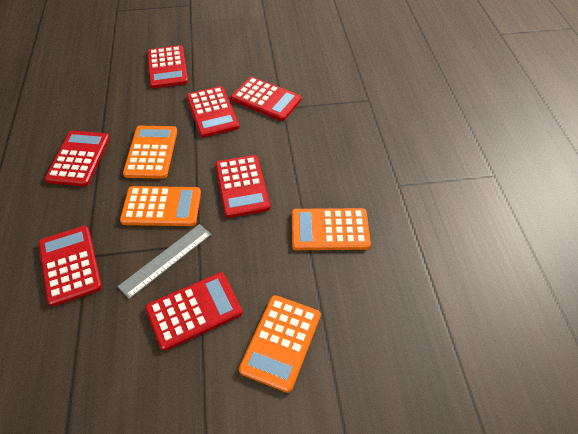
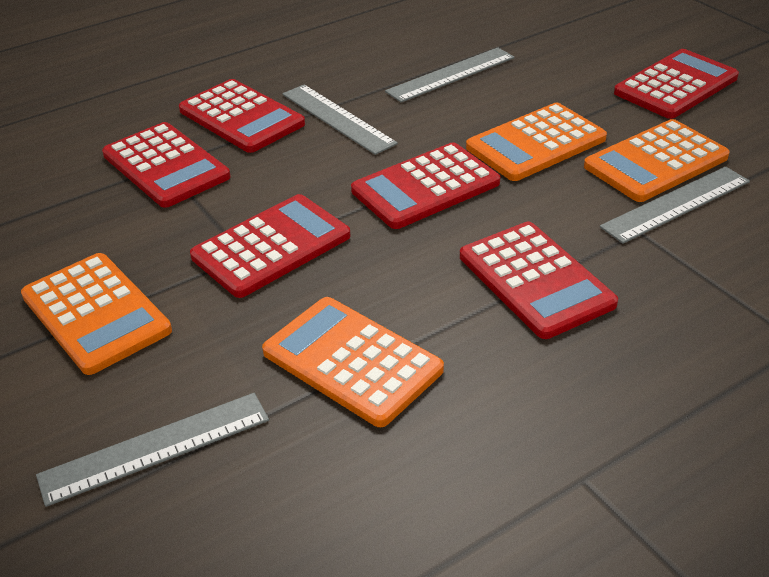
grey ruler: [118,224,211,299] = 1 -> [36,393,269,507] [282,85,398,155] [385,47,515,103] [600,167,750,244] = 4
red calculator: [39,226,102,306] [45,131,110,186] [145,272,243,351] [147,45,188,88] [186,86,240,137] [215,155,270,218] [231,77,302,121] = 7 -> [102,122,231,208] [179,79,305,153] [190,194,351,298] [351,142,500,229] [460,222,618,339] [614,49,739,119] = 6

